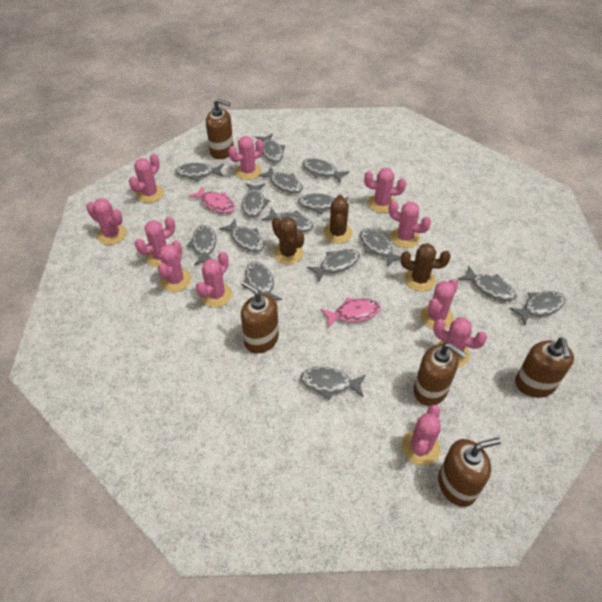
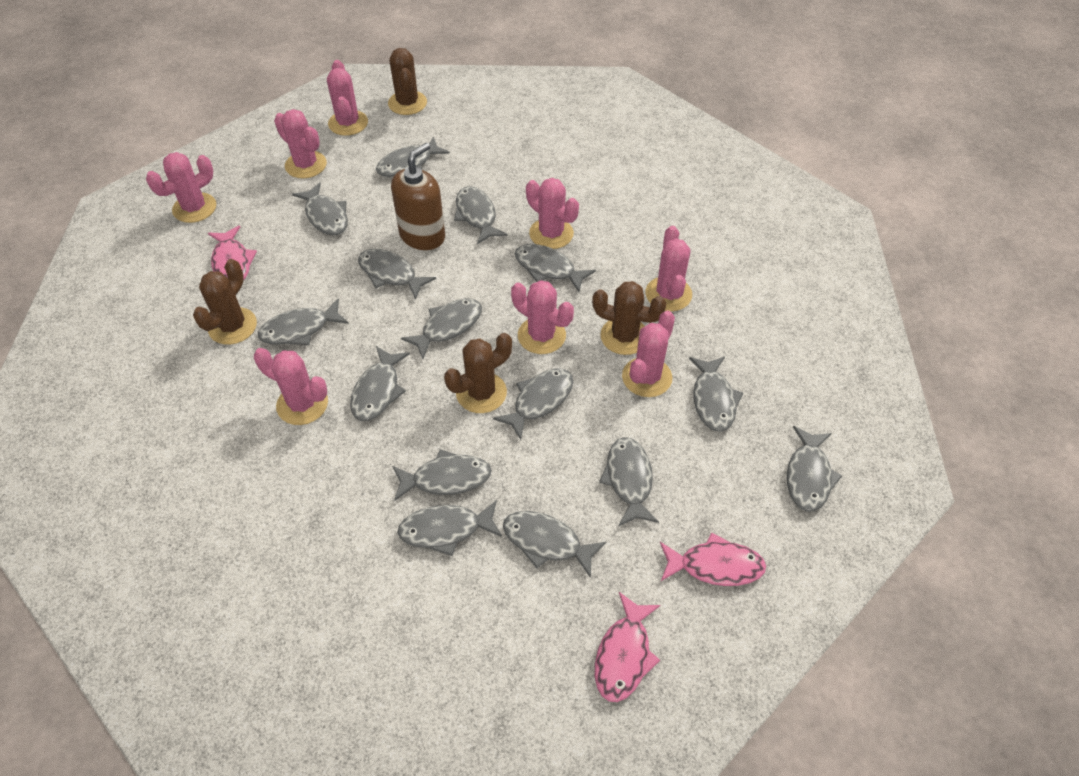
brown cactus: [272,217,304,264] [323,195,353,243] [401,243,451,291] = 3 -> [193,259,257,345] [388,48,427,115] [444,333,512,413] [592,281,666,355] = 4
brown soap dispenser: [206,99,234,159] [241,281,279,354] [414,343,466,406] [438,437,501,507] [515,337,574,398] = 5 -> [391,143,445,250] = 1
pink cactus: [86,198,127,245] [129,153,164,203] [135,216,175,267] [158,241,191,292] [196,252,232,307] [228,136,264,180] [364,168,406,213] [388,201,431,248] [402,405,441,465] [421,279,458,329] [433,317,487,367] = 11 -> [146,152,216,223] [254,348,328,425] [274,109,327,178] [327,60,368,136] [511,280,574,354] [526,178,579,249] [622,310,675,397] [645,226,692,312] = 8
pink fish: [189,186,235,213] [321,297,381,327] = 2 -> [208,225,257,280] [595,592,660,702] [660,532,766,586] = 3

